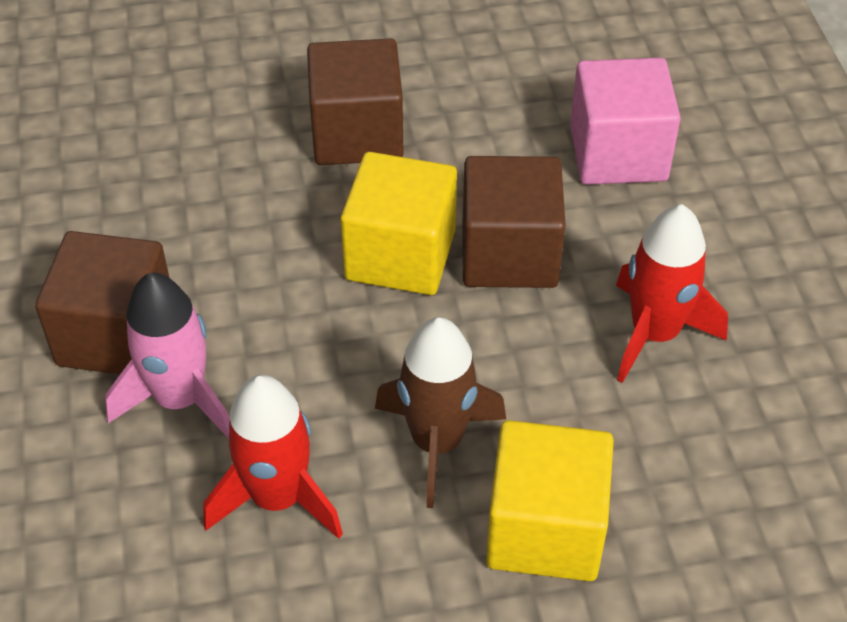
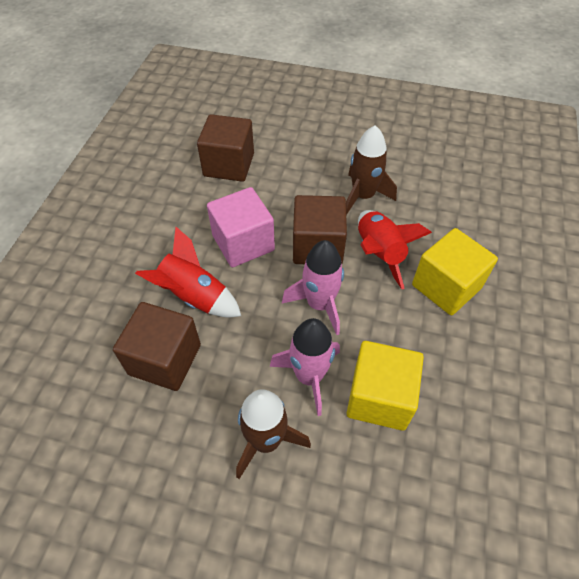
brown rocket: [375,317,506,508] = 1 -> [236,389,311,479] [346,125,397,215] = 2
pink rocket: [105,273,230,439] = 1 -> [270,318,340,416] [282,240,344,335] = 2

